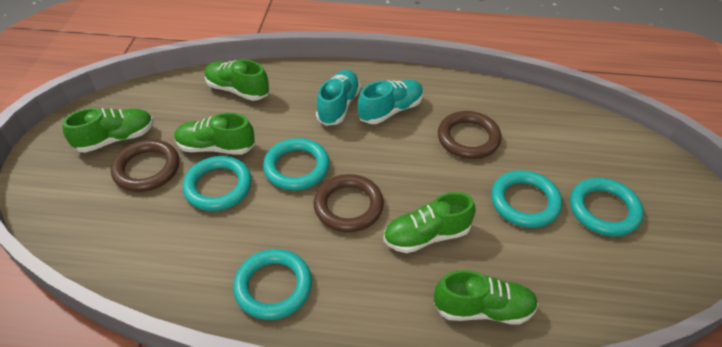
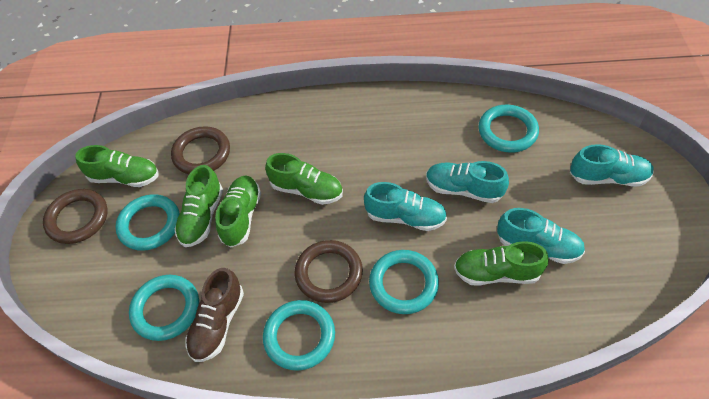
brown shoe: none = 0 -> [185,268,244,362] = 1
turquoise shoe: [316,70,361,126] [358,80,423,124] = 2 -> [364,182,447,231] [426,161,509,203] [497,208,585,264] [570,144,654,187] = 4

